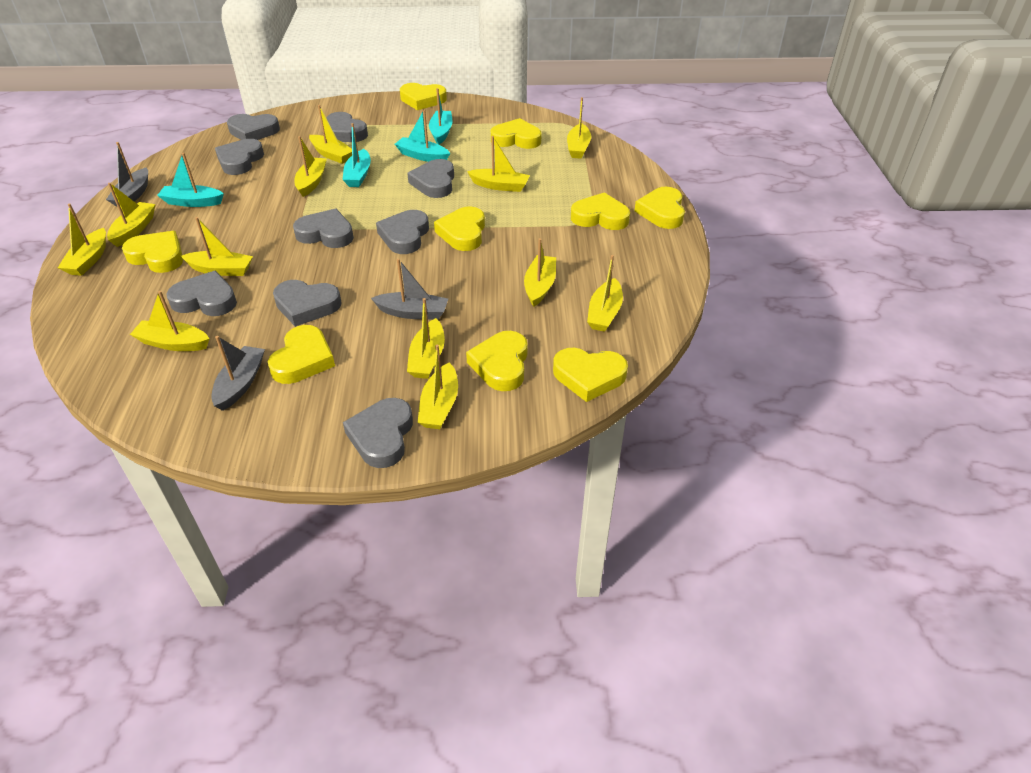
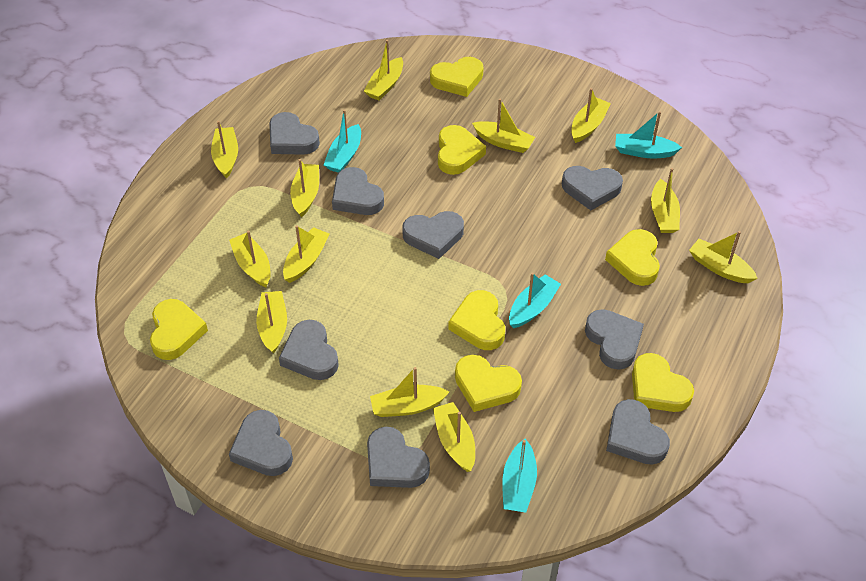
grey boat: [106,142,148,207] [211,336,265,411] [371,259,448,320] = 3 -> none = 0
yellow heart: [122,231,183,273] [268,325,335,384] [400,83,447,110] [434,206,485,251] [466,331,528,391] [491,118,542,149] [553,348,628,402] [571,192,630,230] [634,187,685,229] = 9 -> [150,299,208,360] [430,57,484,97] [438,125,486,175] [448,290,505,350] [455,355,522,412] [605,229,660,286] [632,353,694,412] = 7

